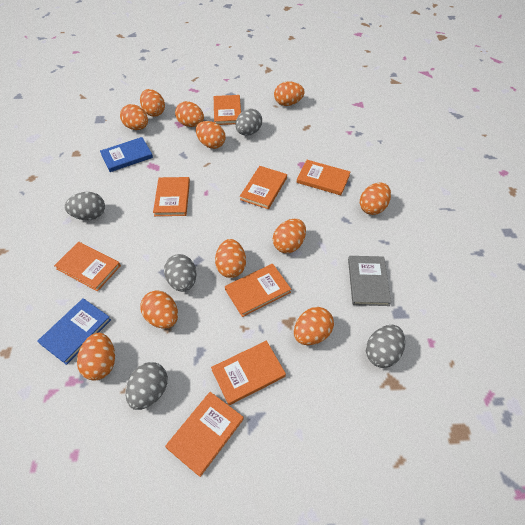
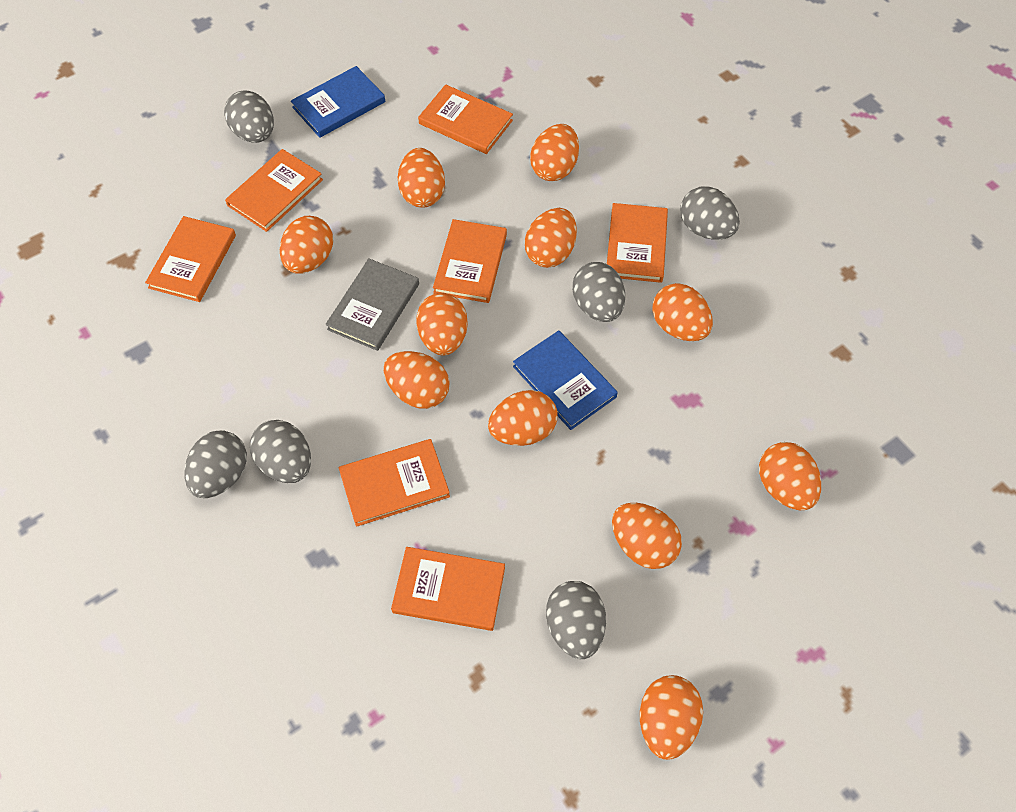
grey egg: [65,192,105,220] [126,362,168,410] [164,254,197,292] [236,109,262,136] [366,325,405,368] = 5 -> [185,430,247,498] [224,91,274,143] [250,420,311,483] [546,581,606,659] [572,262,625,322] [680,186,740,240] = 6
orange book: [54,242,121,291] [153,177,190,216] [165,392,244,477] [211,341,286,405] [214,95,241,125] [225,264,291,317] [240,166,287,209] [296,160,350,195] = 8 -> [145,216,236,302] [225,149,323,232] [339,439,450,527] [391,547,505,631] [418,84,513,154] [433,219,507,303] [607,203,668,283] = 7

